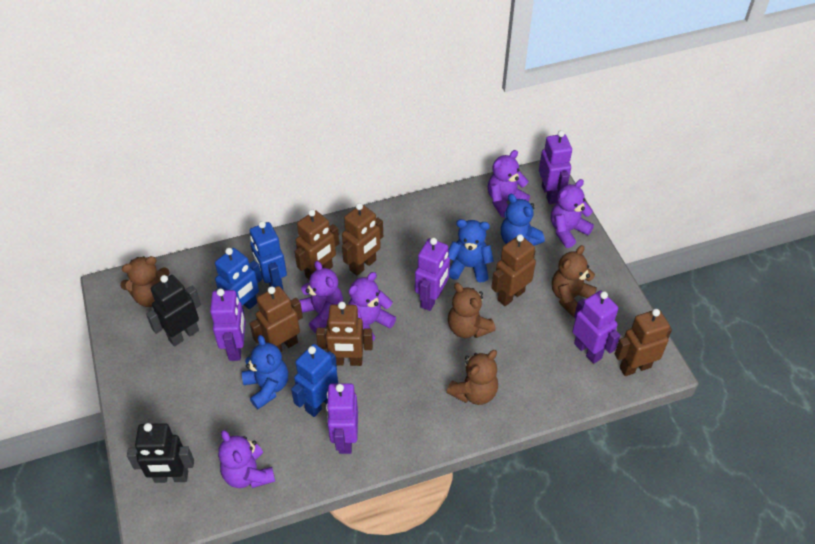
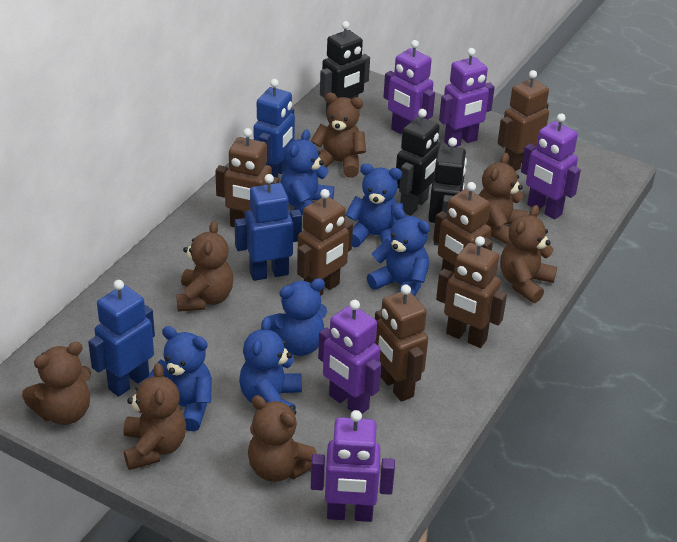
black robot: [127,423,194,483] [146,275,201,347] = 2 -> [320,21,370,116] [396,109,441,216] [428,137,467,245] = 3
blue teddy bear: [242,335,288,409] [449,219,494,283] [501,194,545,246] = 3 -> [146,326,212,432] [239,317,302,410] [267,278,327,356] [280,129,334,215] [345,163,404,247] [367,208,430,296] = 6
brown teddy bear: [120,256,170,307] [446,350,498,405] [448,283,496,338] [552,245,597,317] = 4 -> [22,342,91,425] [123,363,186,470] [176,221,233,312] [248,395,317,482] [311,93,366,178] [479,153,528,244] [500,205,557,303] = 7
purple teddy bear: [218,430,275,488] [299,261,343,333] [348,272,396,343] [488,150,530,218] [551,179,594,248] = 5 -> none = 0

